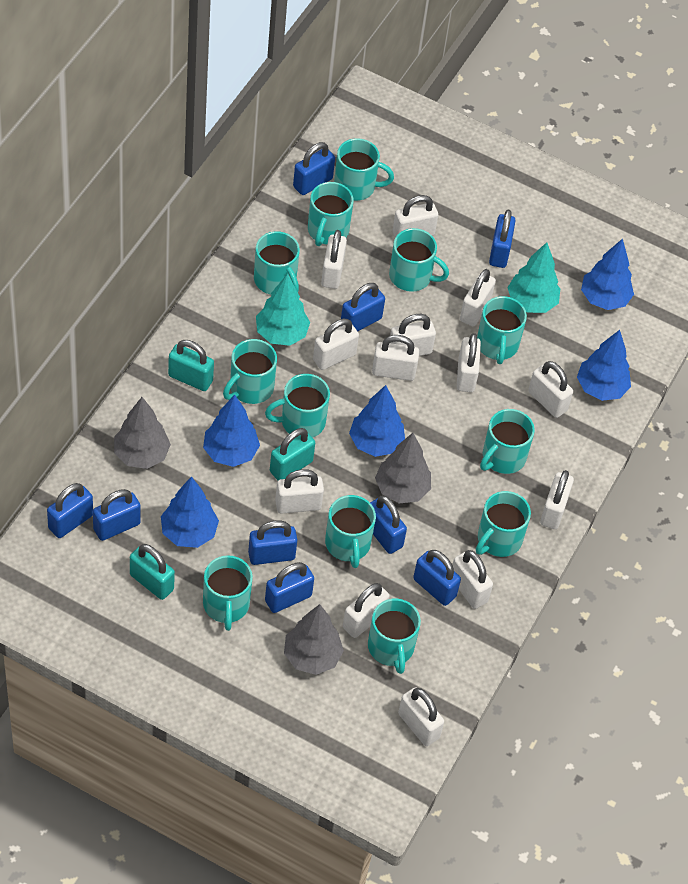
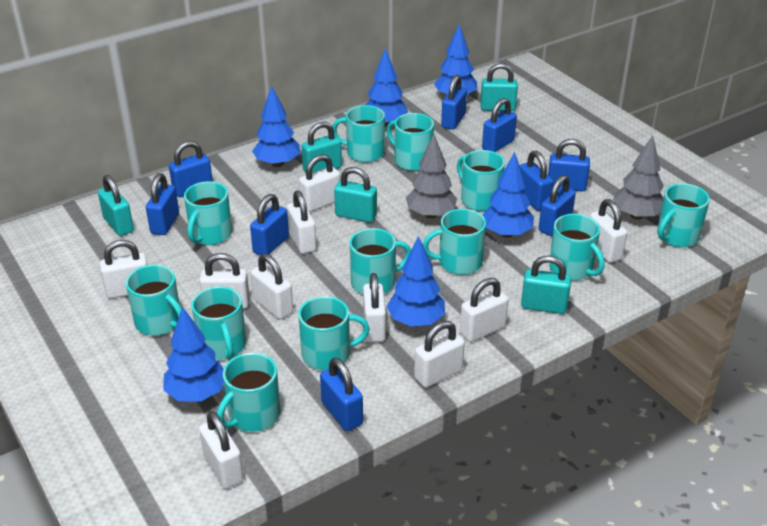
blue tree: [161,476,219,548] [203,394,260,467] [349,385,405,457] [577,330,631,401] [581,239,634,310] = 5 -> [163,306,224,402] [252,85,300,167] [365,48,408,127] [387,236,445,326] [434,24,477,95] [482,152,534,238] = 6
grey tree: [114,397,171,469] [284,604,344,675] [375,433,431,504] = 3 -> [406,134,457,219] [613,135,664,220] = 2
turquoise padlock: [130,544,175,600] [168,340,214,391] [270,428,315,480] = 3 -> [98,175,134,236] [302,122,342,173] [334,167,377,222] [480,63,518,111] [521,256,571,314] = 5
turquoise tree: [256,273,310,346] [507,242,560,313] = 2 -> none = 0
white padlock: [275,469,324,514] [313,319,359,370] [321,230,347,289] [343,583,389,638] [372,335,419,381] [390,314,436,356] [392,195,438,237] [398,687,444,746] [453,550,493,609] [457,333,481,392] [460,269,496,326] [528,361,573,418] [540,470,574,529] = 13 -> [100,240,147,299] [199,253,250,309] [199,411,244,489] [251,254,293,319] [287,191,317,254] [299,154,340,212] [363,273,386,342] [414,321,465,388] [460,278,508,342] [590,199,627,263] = 10

